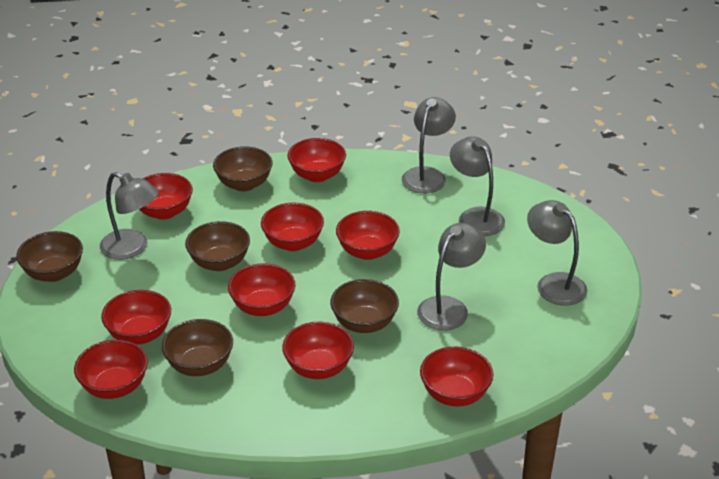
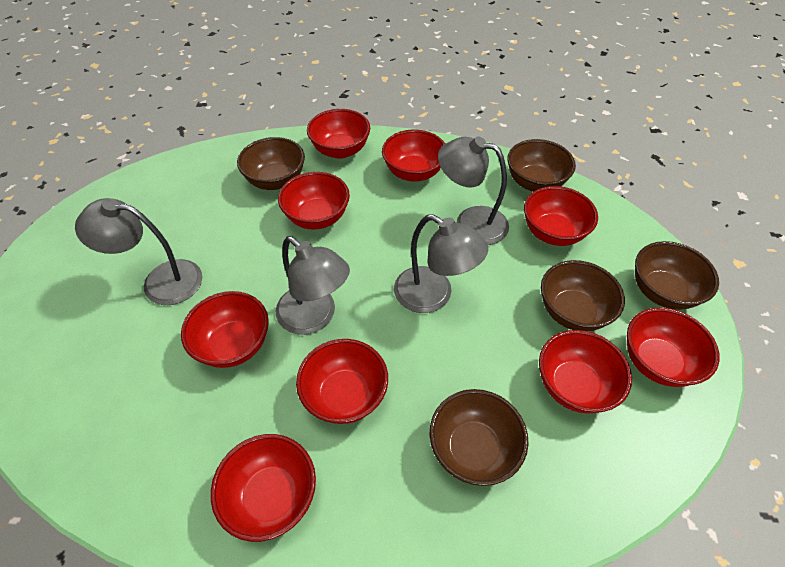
grey lamp: [100,172,159,260] [402,97,456,193] [417,223,486,330] [450,136,505,236] [527,200,588,306] = 5 -> [75,198,202,305] [275,236,350,335] [394,214,488,313] [438,136,509,245] = 4

